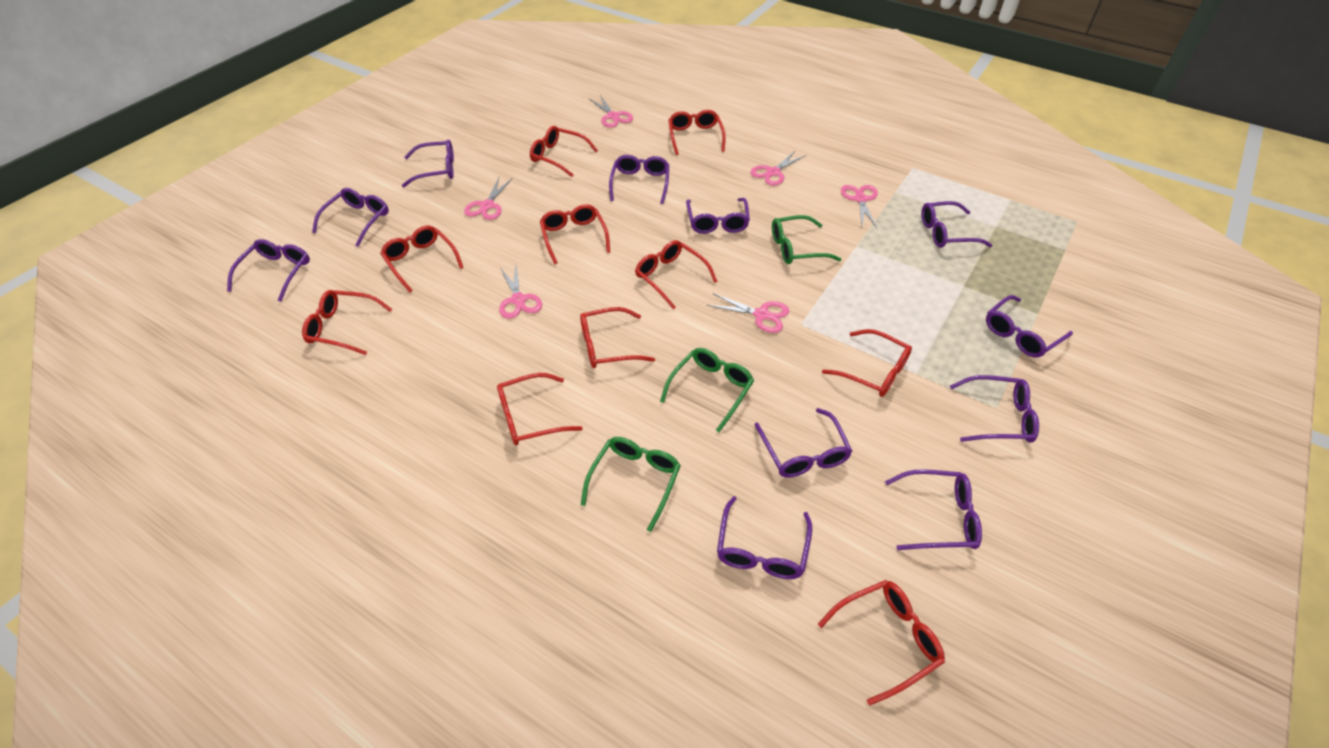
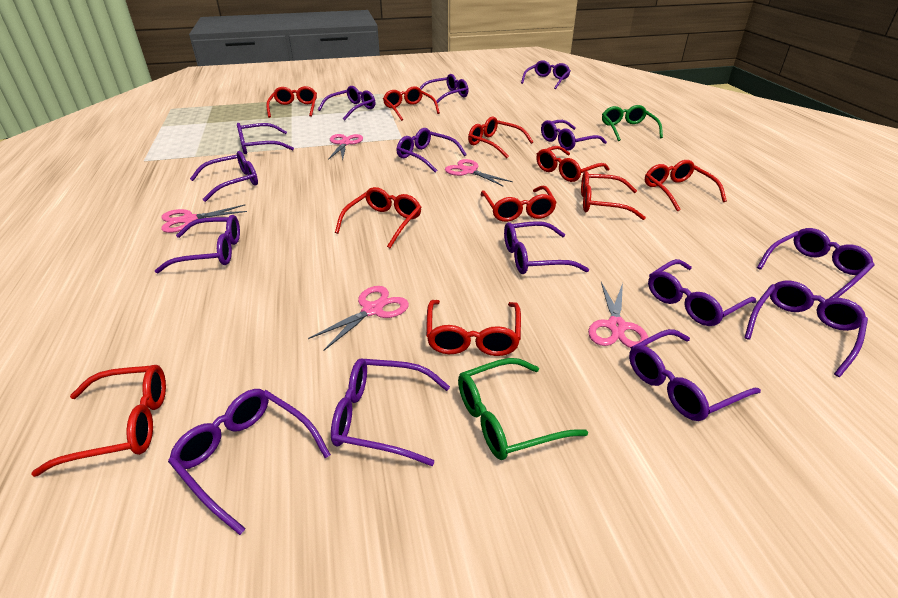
green glasses: [581,437,681,532] [660,348,754,432] [772,215,841,264] = 3 -> [458,358,588,460] [602,105,663,141] = 2
pink scissors: [464,178,513,220] [499,264,542,319] [589,95,633,128] [707,293,789,333] [750,151,807,186] [841,185,878,229] = 6 -> [161,205,247,233] [308,286,409,351] [328,134,363,160] [445,159,513,187] [588,282,648,348] = 5
purple glasses: [227,239,310,302] [312,188,389,247] [402,140,454,187] [609,155,669,204] [686,198,750,234] [717,496,812,579] [754,408,852,478] [885,469,982,550] [921,201,992,248] [950,375,1039,443] [986,295,1073,358] = 11 -> [155,215,240,273] [168,389,331,535] [190,151,258,202] [237,123,294,154] [318,86,375,120] [331,358,450,466] [396,128,467,173] [420,74,469,104] [504,221,589,274] [521,60,571,89] [541,120,607,151] [629,329,761,421] [648,259,756,326] [744,281,868,377] [757,228,875,298] = 15

